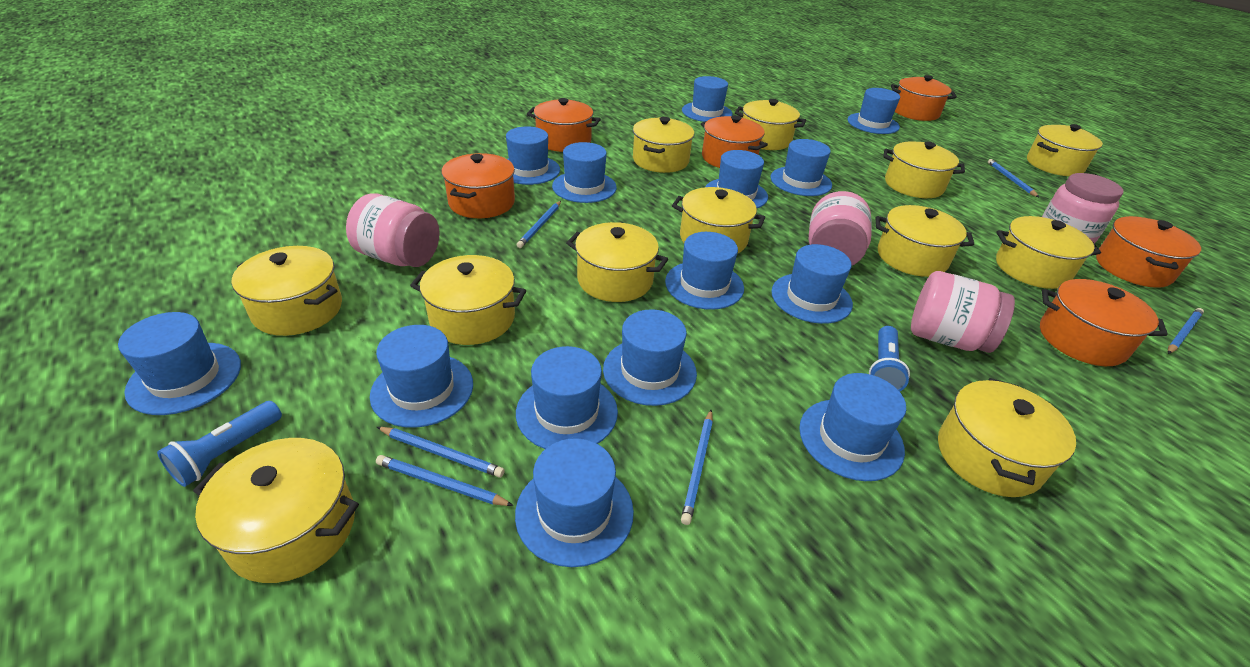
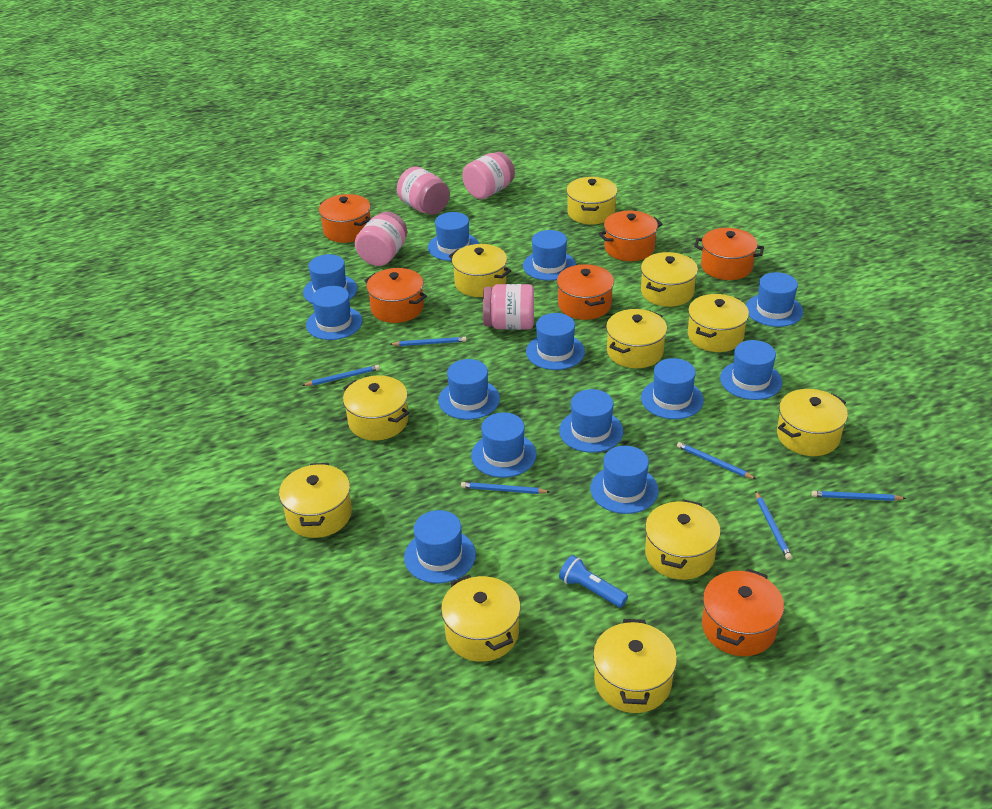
blue flashlight: [157,401,282,487] [869,326,910,392] = 2 -> [559,555,628,608] = 1
blue hat: [118,312,241,415] [370,325,473,428] [506,126,560,185] [515,438,634,567] [516,346,618,449] [552,142,617,203] [603,309,697,406] [665,232,744,310] [682,76,732,122] [705,150,768,208] [771,139,832,196] [771,244,853,324] [799,373,906,481] [847,88,900,134] = 14 -> [303,254,357,304] [306,286,362,340] [404,510,476,583] [428,212,479,261] [438,359,500,420] [471,412,536,478] [523,230,576,281] [526,313,585,370] [559,389,623,453] [590,446,659,514] [641,358,704,419] [720,340,782,400] [746,272,803,327] = 13
yellow pot: [193,438,359,583] [231,246,342,336] [410,255,526,345] [566,222,668,302] [633,117,694,173] [672,187,765,254] [735,99,806,150] [876,205,974,277] [883,142,965,198] [938,378,1076,497] [996,216,1101,289] [1027,124,1103,176] = 12 -> [279,463,352,538] [343,376,409,440] [441,575,521,662] [449,244,511,297] [566,177,618,224] [593,619,677,713] [606,309,667,368] [641,252,698,307] [645,499,721,580] [688,294,749,352] [777,389,848,456] = 11

